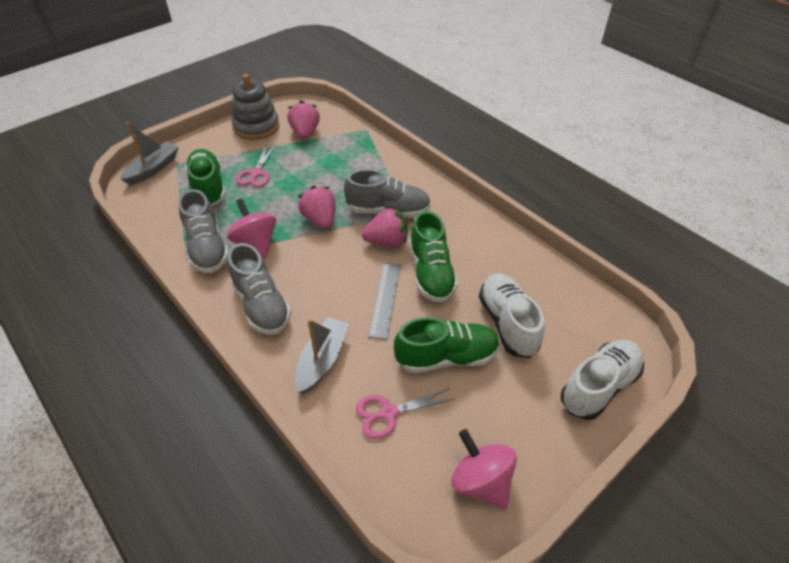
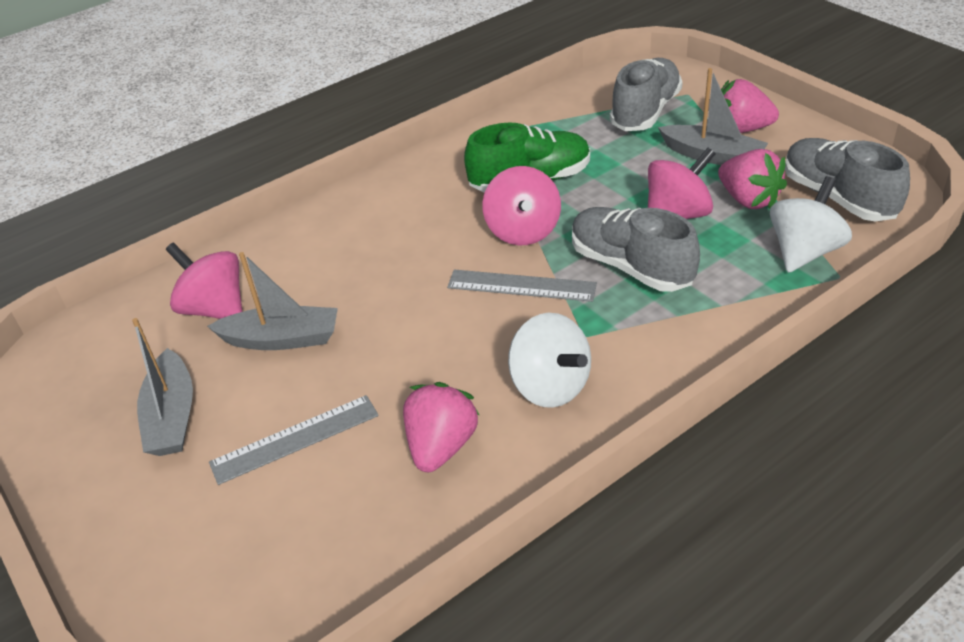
green shoe: [185,149,226,206] [394,317,500,373] [409,211,458,303] = 3 -> [464,122,590,193] = 1
grey boat: [120,122,179,185] [295,317,349,394] = 2 -> [132,318,193,456] [207,252,338,350] [658,68,768,165] = 3
grey ruler: [368,262,401,340] = 1 -> [209,395,379,485] [447,269,597,302] = 2
grey stacking toy: [231,74,279,140] = 1 -> none = 0
pink scissors: [236,145,275,187] [356,388,453,439] = 2 -> none = 0
pink spinning top: [227,199,276,258] [452,429,517,510] = 2 -> [166,242,243,319] [482,166,561,245] [648,148,716,219] = 3
white shoe: [479,273,544,358] [561,340,644,420] = 2 -> none = 0
white spinning top: none = 0 -> [508,313,591,408] [770,176,852,273] = 2

